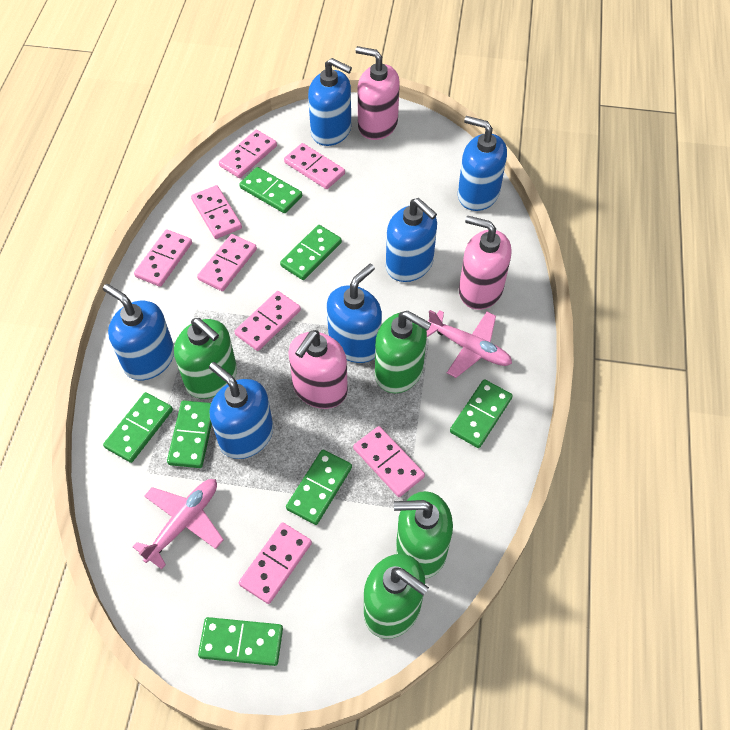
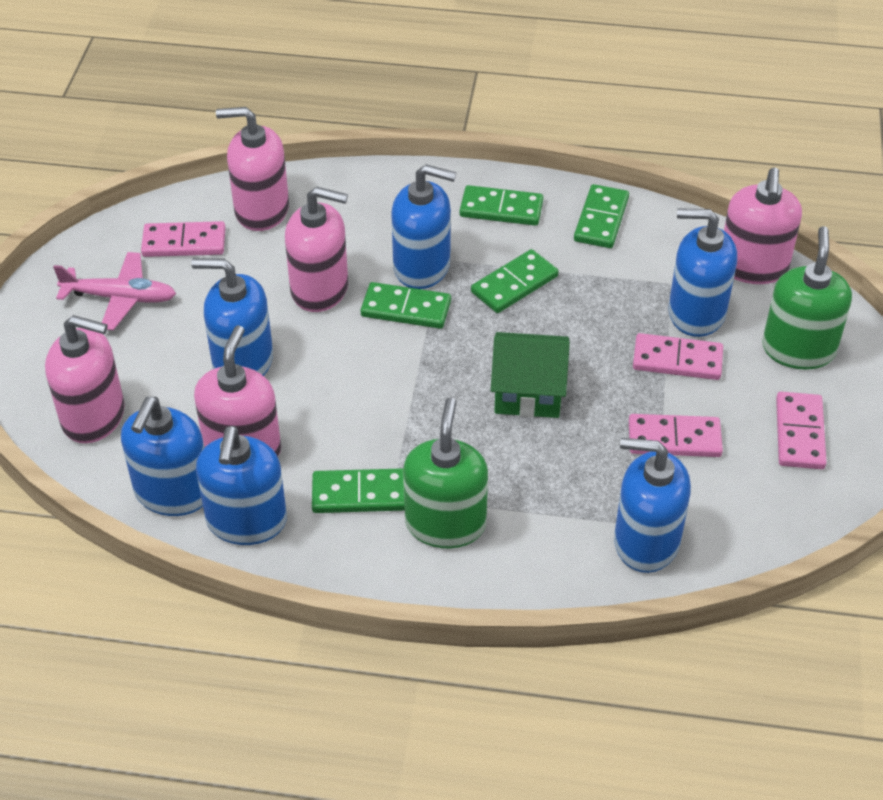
green domino: [103,392,173,463] [167,400,212,468] [198,617,283,666] [239,167,302,213] [280,225,342,280] [286,450,352,525] [450,379,513,448] = 7 -> [312,468,405,513] [361,282,451,329] [460,185,543,226] [471,249,558,313] [574,184,629,248] = 5
green house: none = 0 -> [491,332,570,418] = 1
green soap dispenser: [174,318,237,399] [364,554,429,639] [375,311,431,393] [394,491,453,578] = 4 -> [404,398,488,548] [762,226,852,370] = 2
pink domino: [134,229,192,287] [191,185,242,239] [197,234,257,291] [219,130,277,178] [234,291,301,351] [239,522,312,604] [284,143,345,189] [353,426,425,497] = 8 -> [141,221,226,257] [629,414,723,457] [633,333,723,380] [776,392,827,469] = 4
pink plane: [133,479,224,569] [426,310,512,378] = 2 -> [53,252,176,330] = 1
pink soap dispenser: [288,330,348,409] [356,46,400,140] [459,215,512,310] = 3 -> [45,315,125,443] [194,325,281,457] [216,107,289,231] [285,186,348,312] [724,168,802,284] = 5

